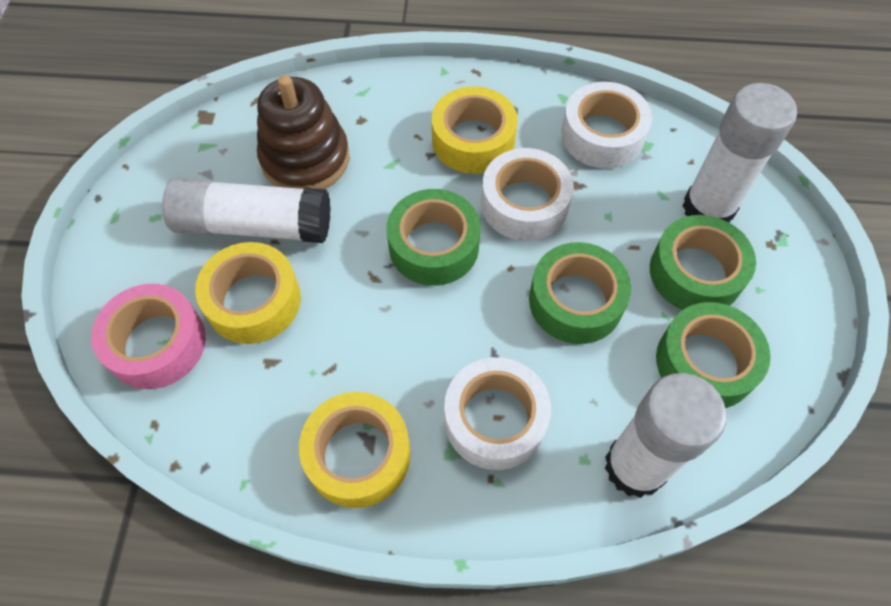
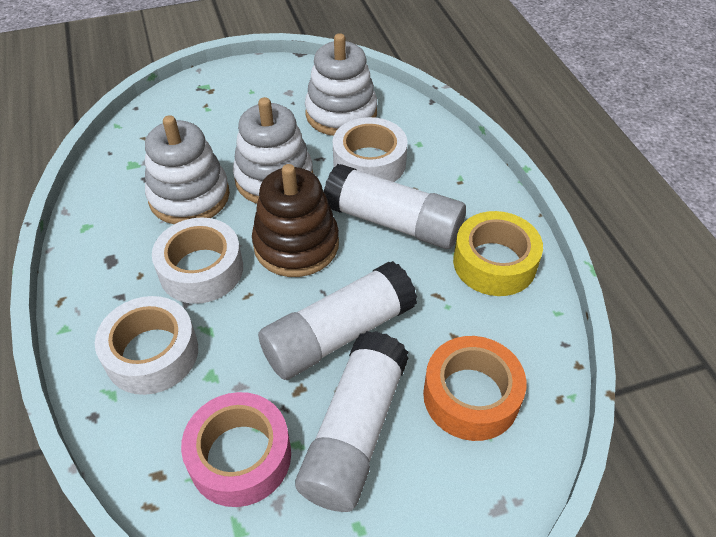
green tape: [387,189,480,286] [529,242,631,344] [650,215,756,310] [656,302,771,408] = 4 -> none = 0
orange tape: none = 0 -> [423,336,527,441] = 1
white stacking toy: none = 0 -> [145,115,230,224] [233,97,313,204] [305,33,377,136] = 3
yellow tape: [195,242,301,344] [299,392,410,508] [432,86,518,174] = 3 -> [453,211,543,296] = 1

